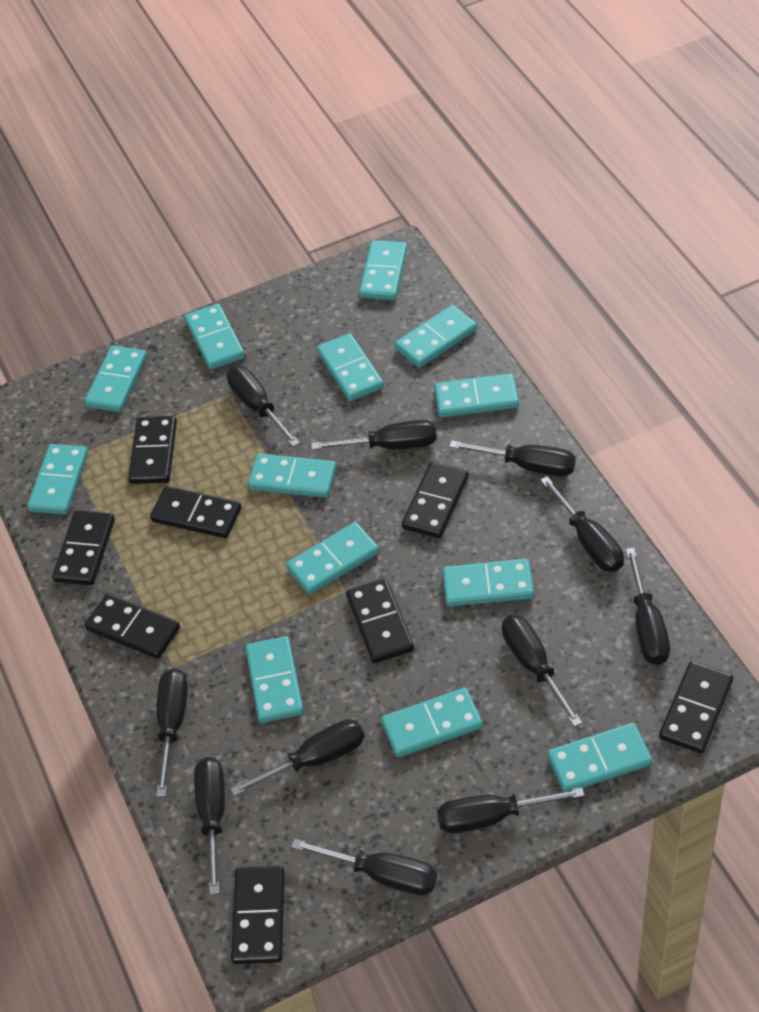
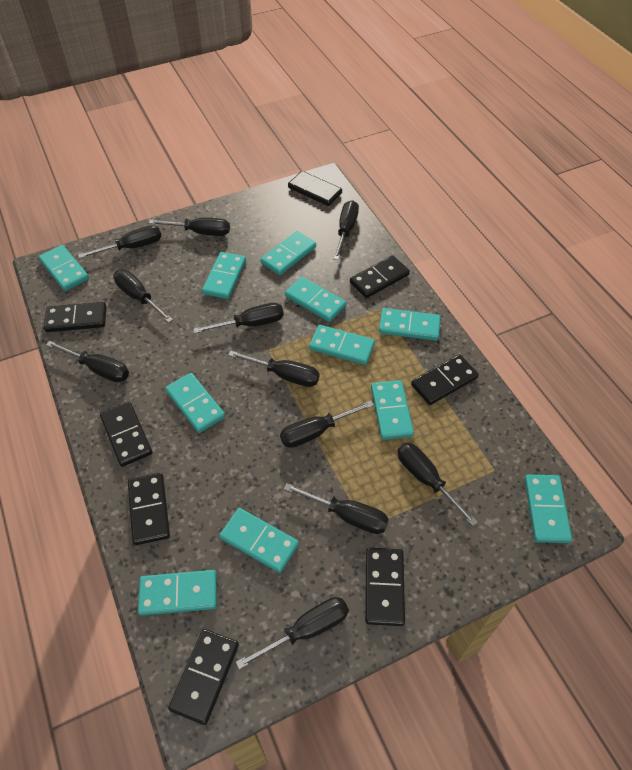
turquoise domino: [27,444,88,514] [84,346,147,412] [185,304,245,370] [245,636,304,723] [248,453,337,498] [286,522,379,594] [317,333,384,401] [359,240,408,300] [381,688,483,758] [395,305,477,368] [434,373,519,417] [442,559,534,606] [547,723,652,792] = 13 -> [39,245,89,291] [138,570,217,616] [165,373,225,433] [202,252,246,299] [219,508,299,573] [261,231,316,275] [285,277,346,322] [309,325,375,365] [371,380,414,440] [379,308,440,341] [524,474,572,543] = 11

